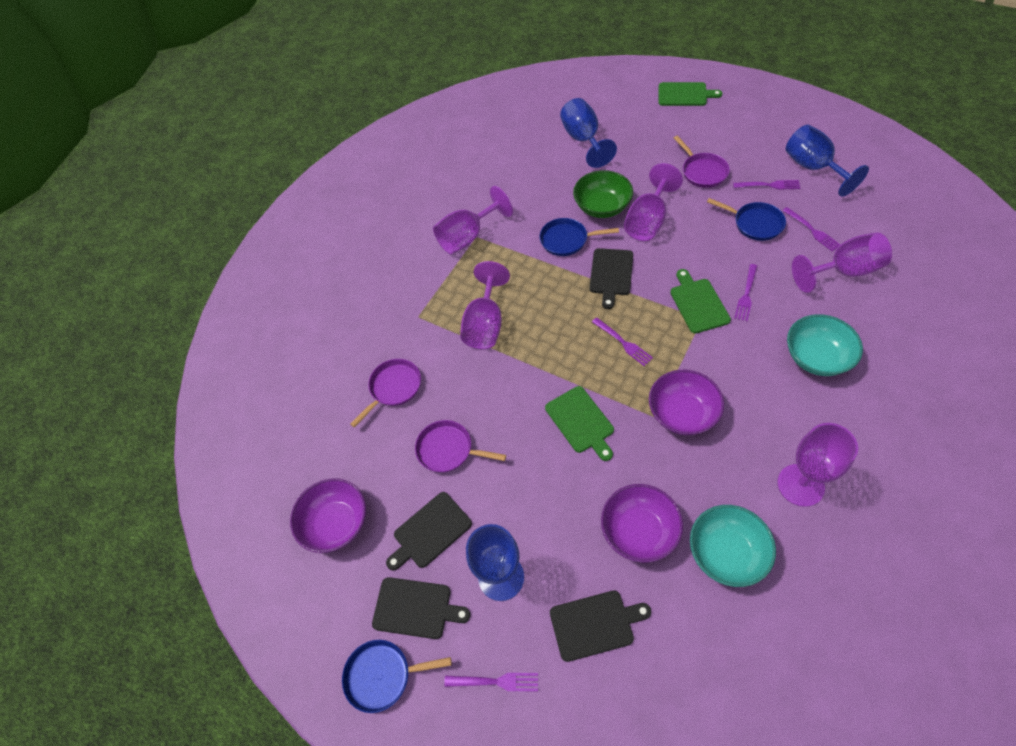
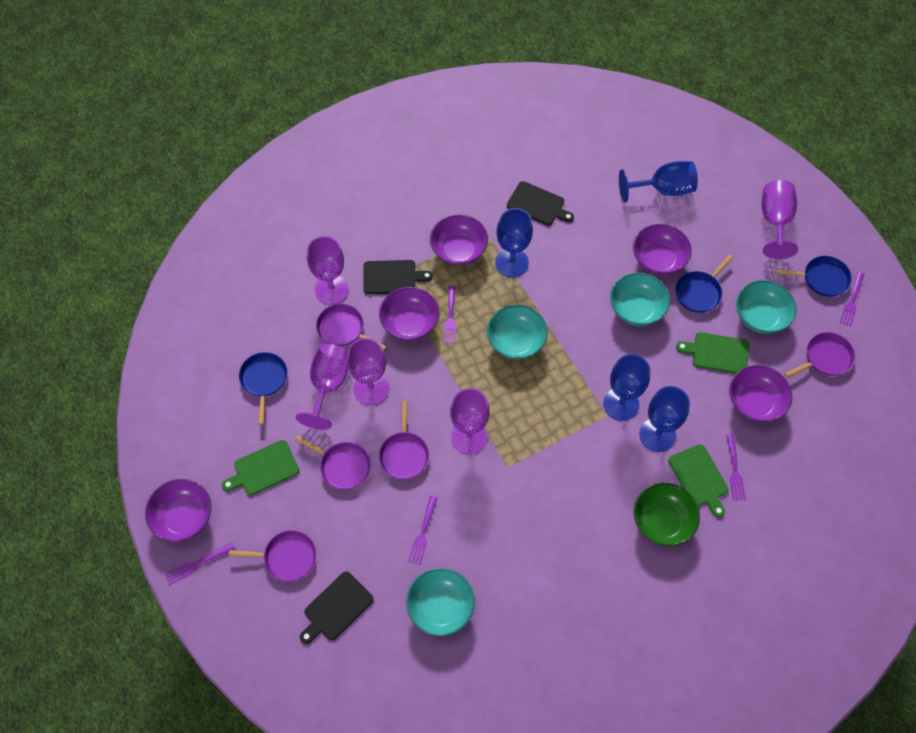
black cutting board: [372,577,470,639] [386,492,472,571] [550,590,651,662] [589,248,633,309] = 4 -> [300,571,374,644] [363,260,433,294] [507,181,574,225] = 3
blue goblet: [466,524,524,601] [560,98,617,168] [786,125,869,197] = 3 -> [495,208,533,278] [603,354,651,421] [619,161,698,202] [639,386,690,452] = 4
purple bowl: [290,478,366,553] [601,484,683,563] [649,370,724,435] = 3 -> [145,479,212,542] [379,287,439,341] [430,215,488,266] [633,224,692,275] [729,365,793,422] = 5
purple pan: [350,359,421,428] [415,420,506,473] [674,136,730,188] = 3 -> [229,530,316,581] [295,436,371,490] [316,304,387,351] [379,401,429,479] [785,332,855,378] = 5
turquoise bowl: [690,505,776,587] [787,314,863,376] = 2 -> [406,568,475,636] [487,305,548,360] [610,273,670,326] [736,280,797,334] = 4

